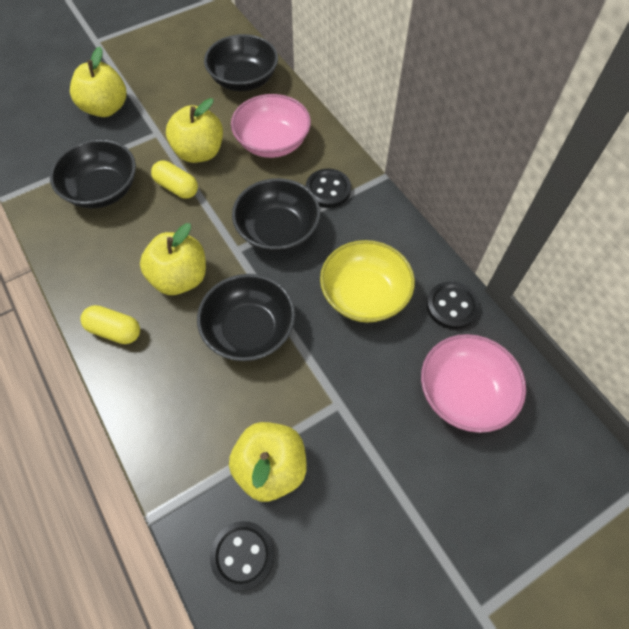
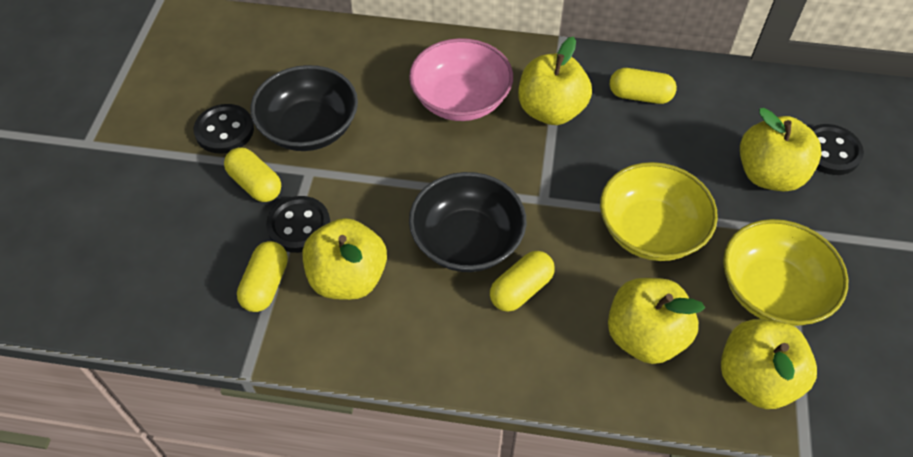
black bowl: [50,139,136,208] [197,274,295,361] [204,34,278,91] [232,178,320,252] = 4 -> [251,65,358,151] [409,172,526,272] = 2
pink bowl: [231,94,311,158] [421,334,526,433] = 2 -> [409,38,513,121] = 1
yellow apple: [70,47,126,117] [140,223,206,295] [166,98,223,163] [229,422,307,502] = 4 -> [303,218,387,300] [518,36,592,125] [608,278,705,364] [721,319,817,409] [740,108,822,192] = 5
yellow bowl: [320,240,415,323] = 1 -> [600,162,718,261] [723,219,848,326] = 2
yellow capsule: [80,305,140,344] [151,160,198,199] = 2 -> [224,147,281,202] [237,241,288,312] [490,251,555,312] [610,68,677,104] = 4

